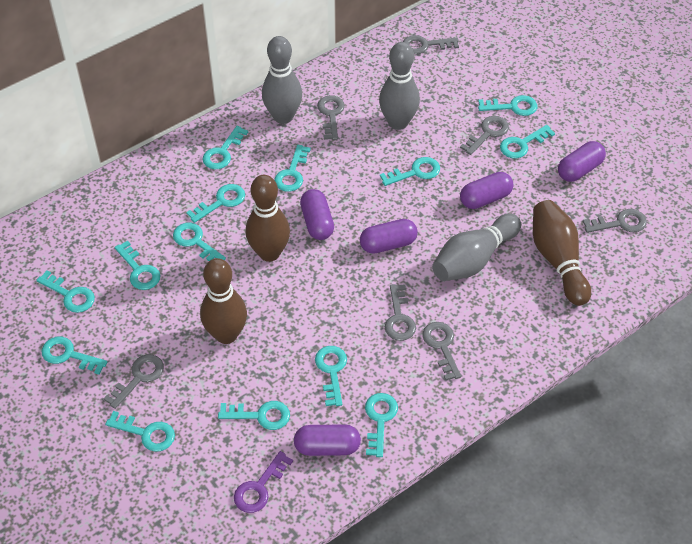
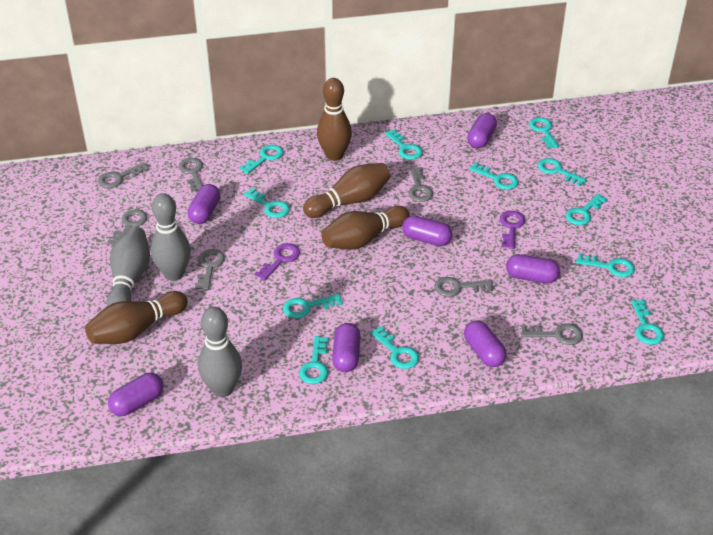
brown bowling pin: [200,258,247,344] [246,175,290,262] [533,200,591,306] = 3 -> [85,291,188,344] [303,163,390,218] [317,78,352,161] [321,206,410,250] = 4
purple capsule: [294,424,361,456] [300,189,334,240] [360,219,418,254] [460,172,513,209] [558,141,606,182] = 5 -> [108,373,164,416] [188,184,221,224] [332,323,361,372] [402,216,452,246] [464,320,507,367] [467,113,497,148] [506,254,560,283] = 7
purple key: [234,451,293,513] = 1 -> [254,243,300,281] [500,211,525,249] = 2
turquoise key: [36,270,95,313] [41,336,107,375] [105,411,175,452] [114,241,160,290] [173,223,226,261] [186,184,245,223] [203,126,248,169] [218,401,290,430] [274,145,311,192] [315,346,347,406] [365,393,398,457] [380,157,440,186] [478,95,537,116] [500,125,555,159] = 14 -> [239,145,283,174] [244,188,290,218] [283,293,342,319] [299,336,329,384] [370,326,419,369] [385,129,423,160] [469,162,519,190] [529,117,560,149] [538,158,587,186] [565,194,608,225] [576,253,635,277] [631,300,664,345] = 12

